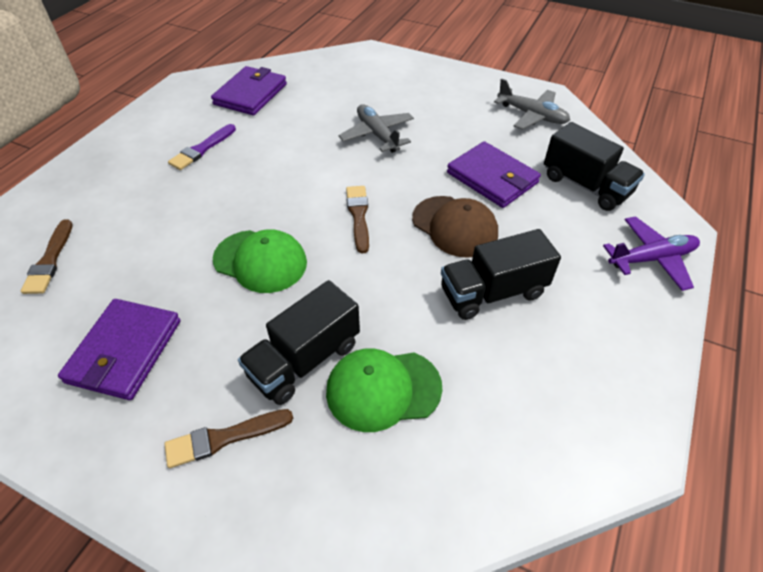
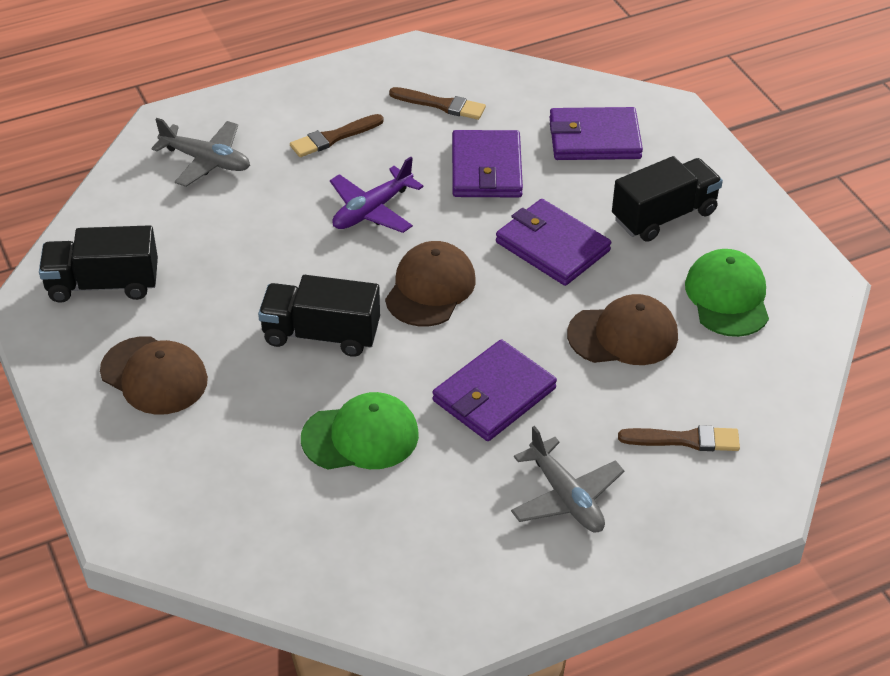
brown cap: [412,196,498,258] = 1 -> [100,336,208,415] [385,241,476,326] [567,294,678,365] = 3
purple brush: [168,124,236,170] = 1 -> none = 0
purple wallet: [58,299,180,400] [211,66,287,115] [447,141,541,208] = 3 -> [432,339,557,441] [452,130,523,197] [496,199,611,286] [549,107,643,160] = 4

